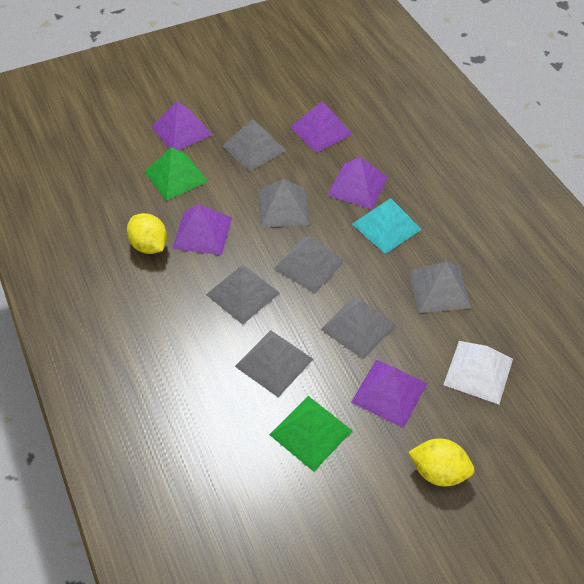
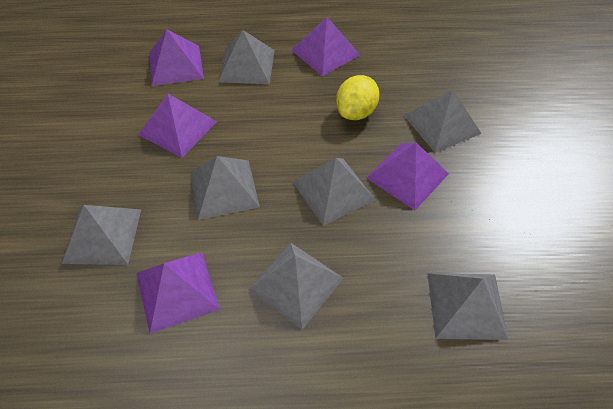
green pyramid: [144,147,208,201] [269,396,353,472] = 2 -> none = 0
turquoise pyramid: [352,198,422,254] = 1 -> none = 0
white pyramid: [443,341,513,404] = 1 -> none = 0
yellow lemon: [127,213,167,254] [408,438,474,486] = 2 -> [336,75,380,120] = 1

